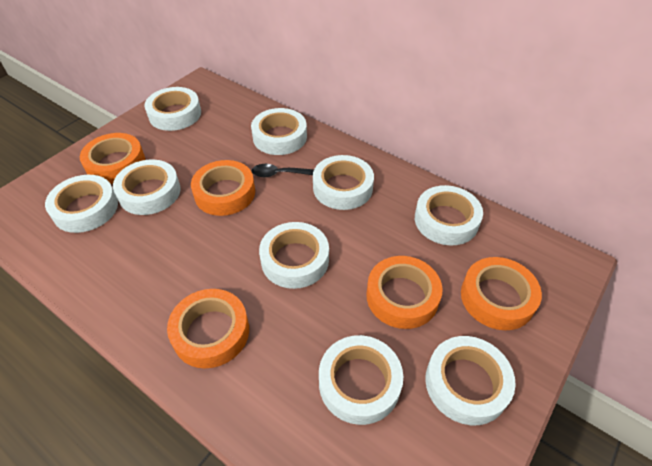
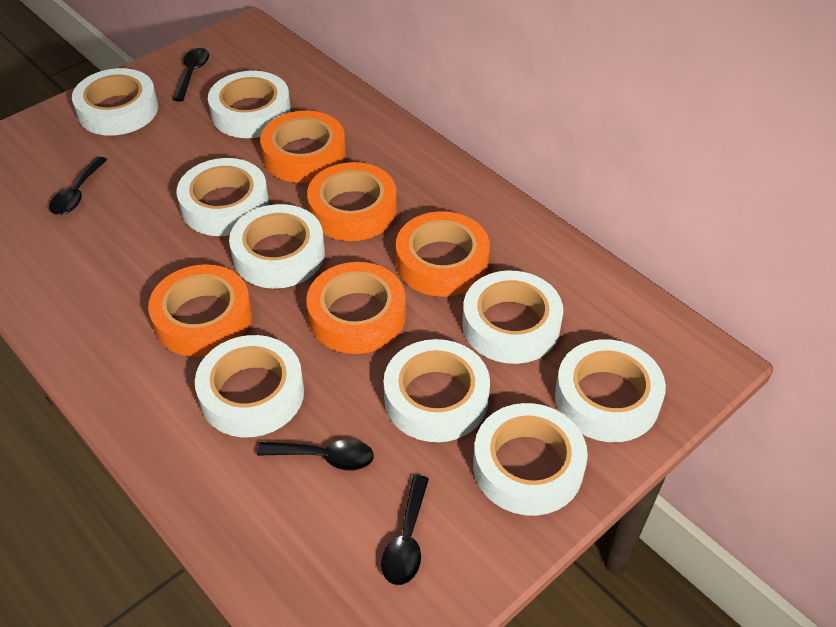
black spoon: [252,164,314,177] = 1 -> [49,156,107,215] [172,48,209,102] [257,439,374,470] [381,475,429,585] = 4

